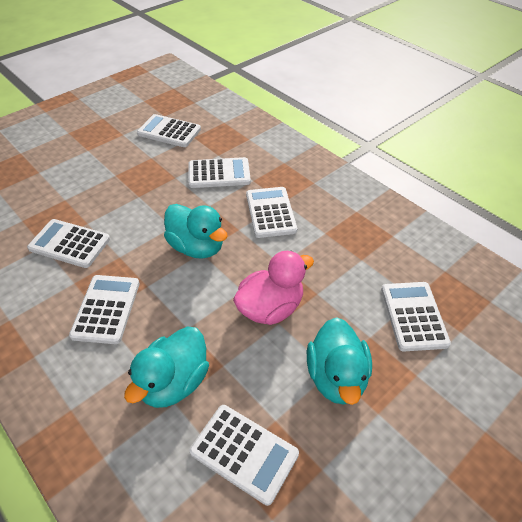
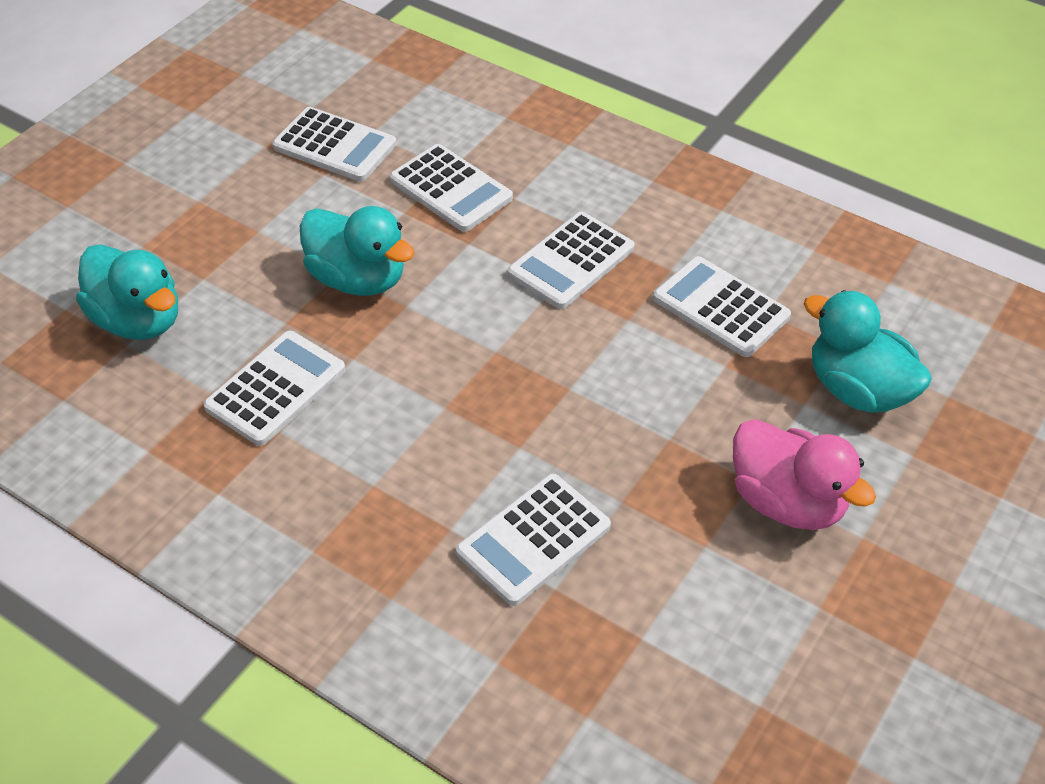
white calculator: [27,219,110,268] [69,275,140,344] [137,114,201,147] [189,157,251,188] [189,405,299,506] [246,187,297,238] [381,282,451,351] = 7 -> [203,331,345,446] [272,107,397,182] [390,144,513,232] [456,474,611,606] [508,212,634,309] [653,256,791,357] = 6

